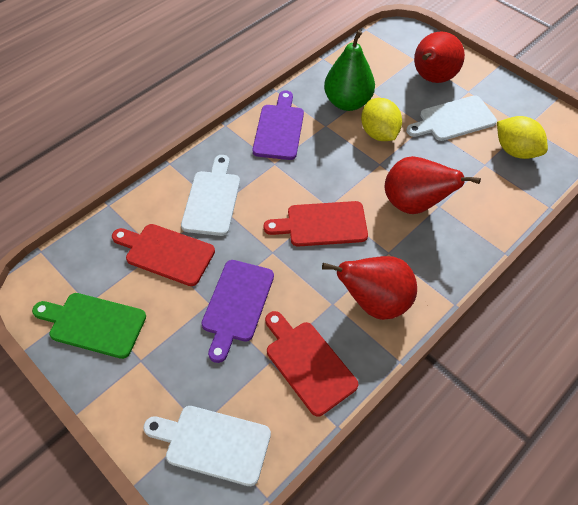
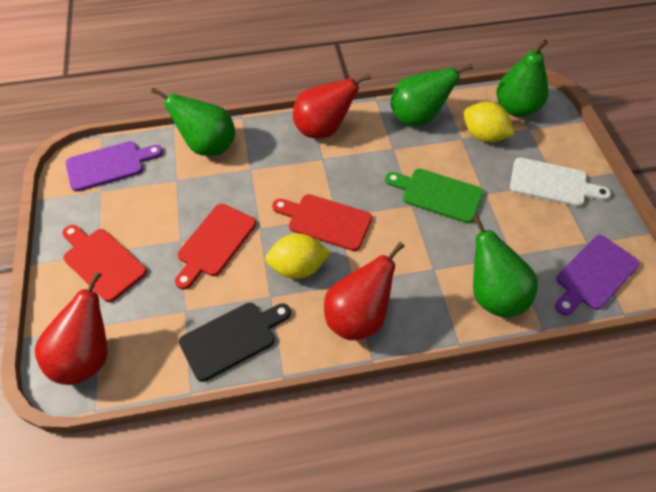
black cutting board: none = 0 -> [179,303,291,382] = 1
green pear: [324,30,375,111] = 1 -> [151,87,235,156] [391,64,473,126] [472,214,538,318] [497,39,549,117] = 4
white cutting board: [143,406,271,486] [181,155,240,236] [406,95,497,141] = 3 -> [510,157,611,207] = 1

